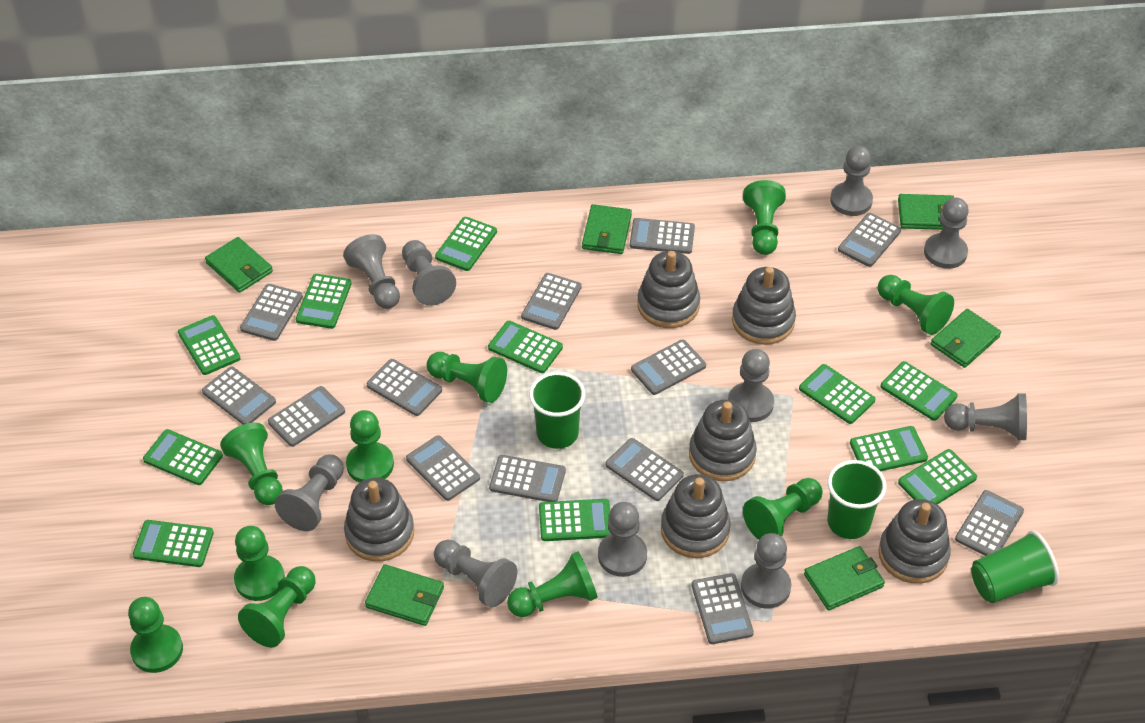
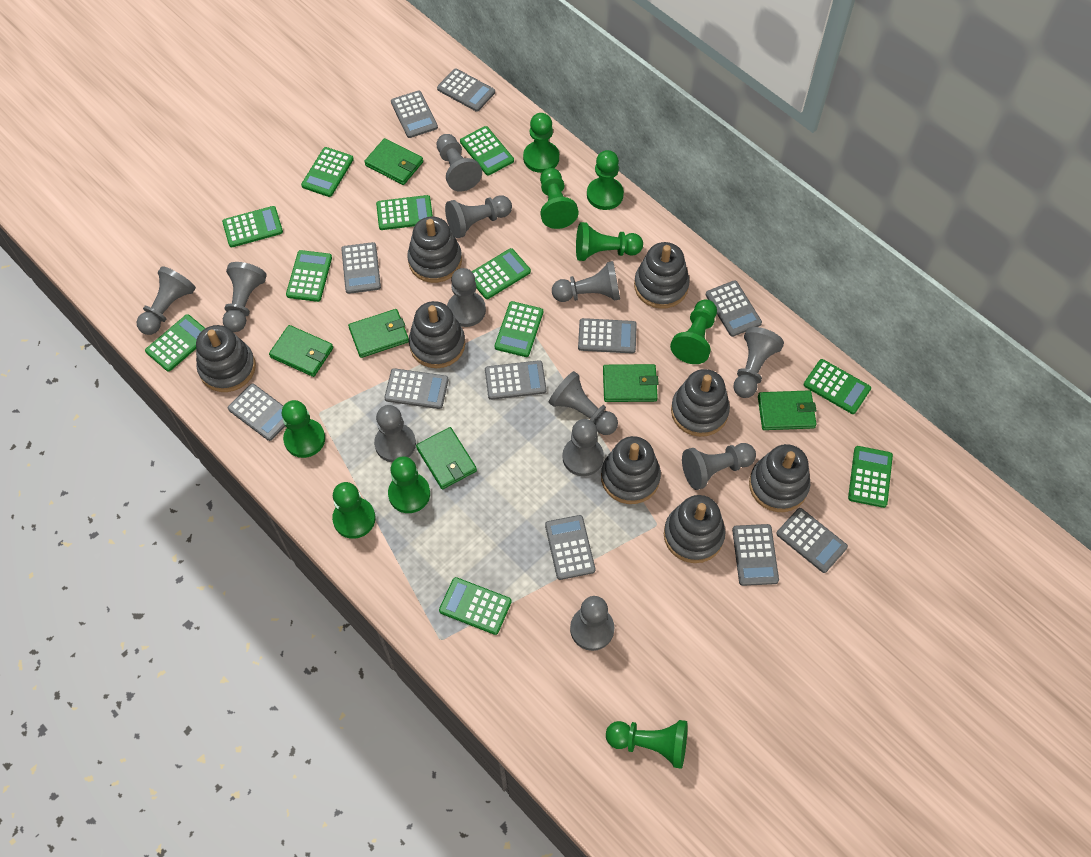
green cup: [529,372,585,449] [827,460,887,539] [971,530,1059,603] = 3 -> none = 0
green pawn: [128,597,183,673] [220,423,283,505] [234,526,285,601] [238,566,316,648] [346,410,394,483] [427,352,507,403] [507,552,598,617] [743,180,786,255] [743,478,823,540] [877,275,954,335] = 10 -> [282,400,325,458] [332,482,376,539] [388,456,430,513] [523,113,559,173] [540,168,578,229] [576,222,643,261] [587,150,624,210] [606,720,688,769] [670,299,717,364] = 9
grey calculator: [202,367,276,424] [240,284,303,341] [268,386,345,447] [367,359,442,416] [406,435,480,501] [489,455,566,502] [521,273,582,330] [606,438,684,501] [630,218,695,254] [631,339,706,395] [692,573,754,644] [838,213,901,267] [955,490,1024,556] = 13 -> [228,384,285,441] [341,242,381,294] [384,368,448,409] [391,90,438,138] [437,69,495,112] [485,360,546,400] [545,515,596,580] [578,318,637,354] [706,280,762,337] [732,524,779,586] [776,508,848,573] = 11
grey pawn: [275,454,344,531] [343,234,400,309] [402,240,456,306] [434,539,517,608] [598,502,647,577] [728,349,774,422] [741,533,791,609] [830,146,873,216] [924,197,969,269] [944,393,1027,440] = 10 -> [137,266,196,335] [223,262,266,332] [374,405,416,462] [436,134,482,192] [445,195,512,238] [447,268,486,327] [549,371,618,435] [552,261,620,302] [562,419,604,476] [570,596,614,651] [682,443,756,490] [733,327,784,398] = 12
grey stacking toy: [344,478,414,562] [637,251,700,328] [661,474,731,558] [689,400,757,481] [732,267,796,345] [878,499,951,584] = 6 -> [196,325,256,392] [407,217,462,283] [409,301,465,368] [601,436,661,504] [634,242,690,309] [664,495,725,563] [671,369,730,437] [749,444,810,512] = 8

